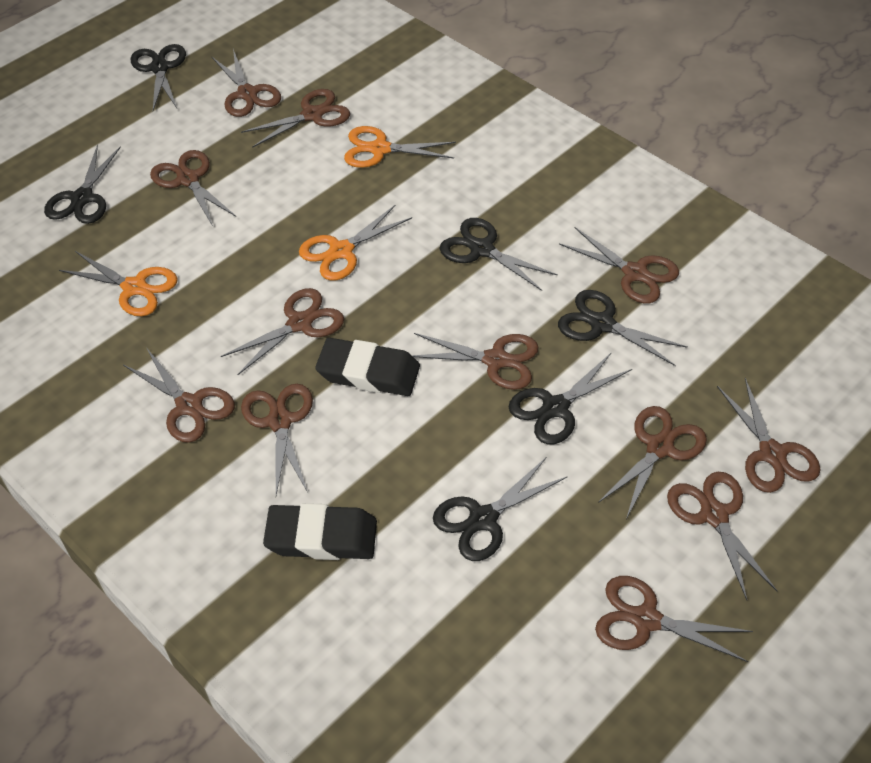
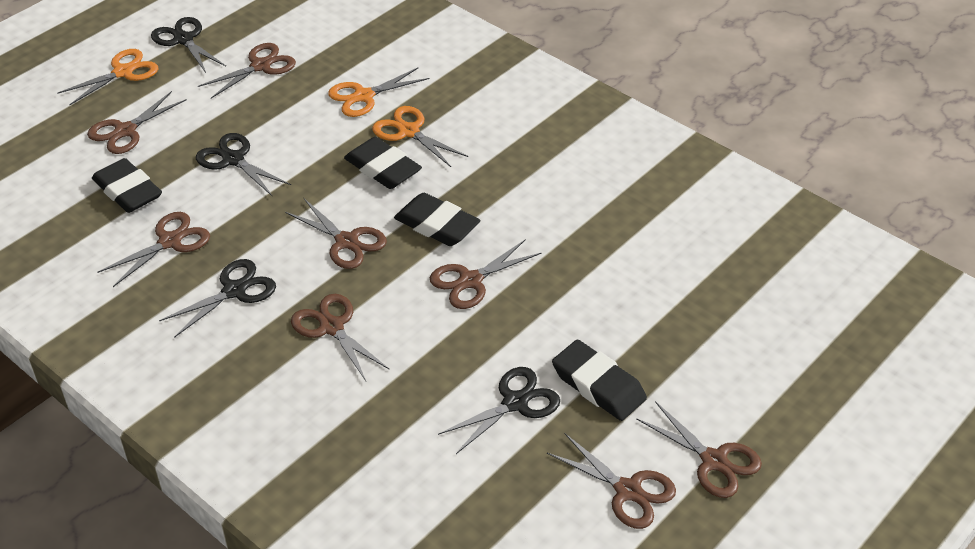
black eraser: [263,503,377,560] [315,338,420,396] = 2 -> [92,158,162,213] [344,137,422,189] [394,193,480,246] [552,339,647,421] = 4
black scissors: [44,144,121,224] [131,44,186,111] [433,458,568,561] [439,218,558,291] [509,352,632,444] [558,290,688,366] = 6 -> [151,17,226,73] [159,259,276,338] [196,133,291,197] [438,367,560,454] = 4
brown scissors: [123,347,235,443] [150,150,236,226] [211,49,281,117] [221,288,344,375] [241,89,350,148] [241,384,313,495] [412,333,539,390] [559,227,679,303] [595,576,753,662] [598,406,707,519] [667,472,777,600] [717,378,821,493] = 12 -> [87,91,187,154] [98,212,210,287] [198,43,296,98] [285,199,387,269] [291,294,390,381] [430,239,541,309] [547,434,676,529] [636,401,762,498] = 8

